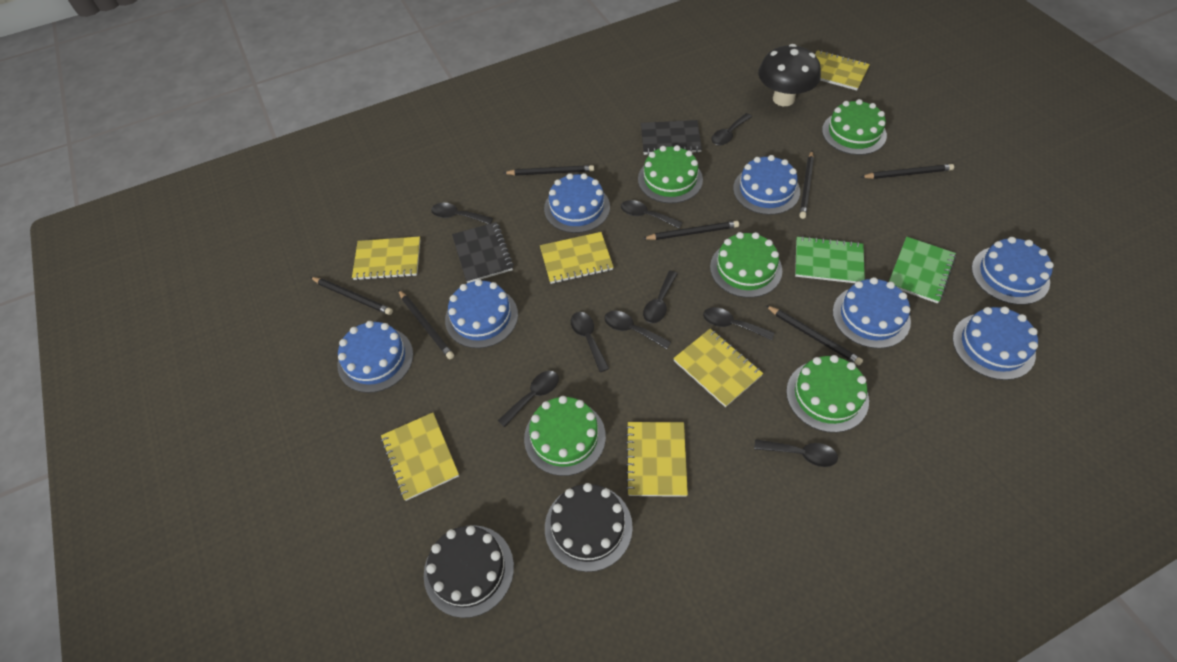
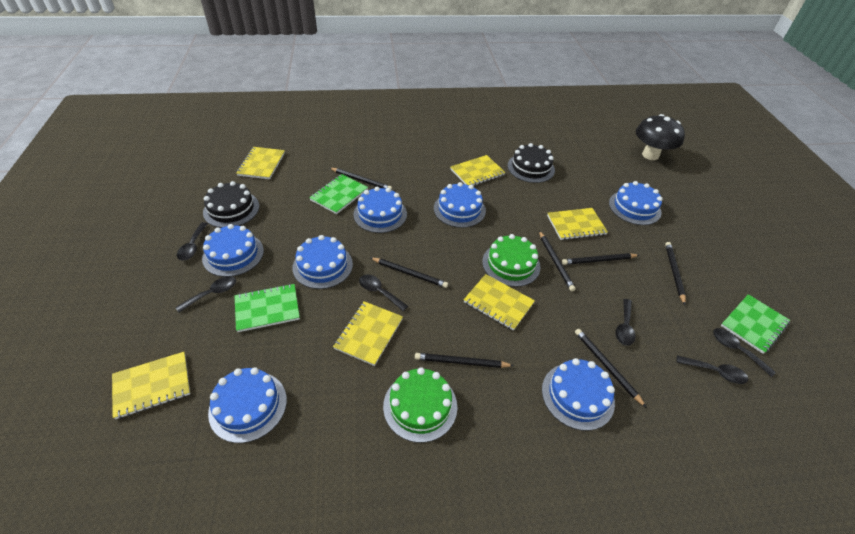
black notebook: [452,222,514,283] [641,120,702,155] = 2 -> none = 0
black spoon: [431,203,493,224] [498,371,559,427] [571,312,609,372] [604,311,671,349] [621,200,683,229] [643,271,678,323] [703,307,774,340] [711,113,752,145] [754,439,838,467] = 9 -> [175,276,236,313] [177,222,208,260] [359,274,408,311] [615,299,636,346] [677,355,748,384] [713,328,776,377] = 6
green cake: [524,396,606,476] [638,145,703,203] [710,232,782,298] [786,355,869,433] [822,99,887,155] = 5 -> [383,367,457,443] [482,234,541,287] = 2
green notebook: [795,236,865,283] [889,237,956,303] = 2 -> [235,284,300,332] [309,174,368,214] [721,294,790,354] = 3

